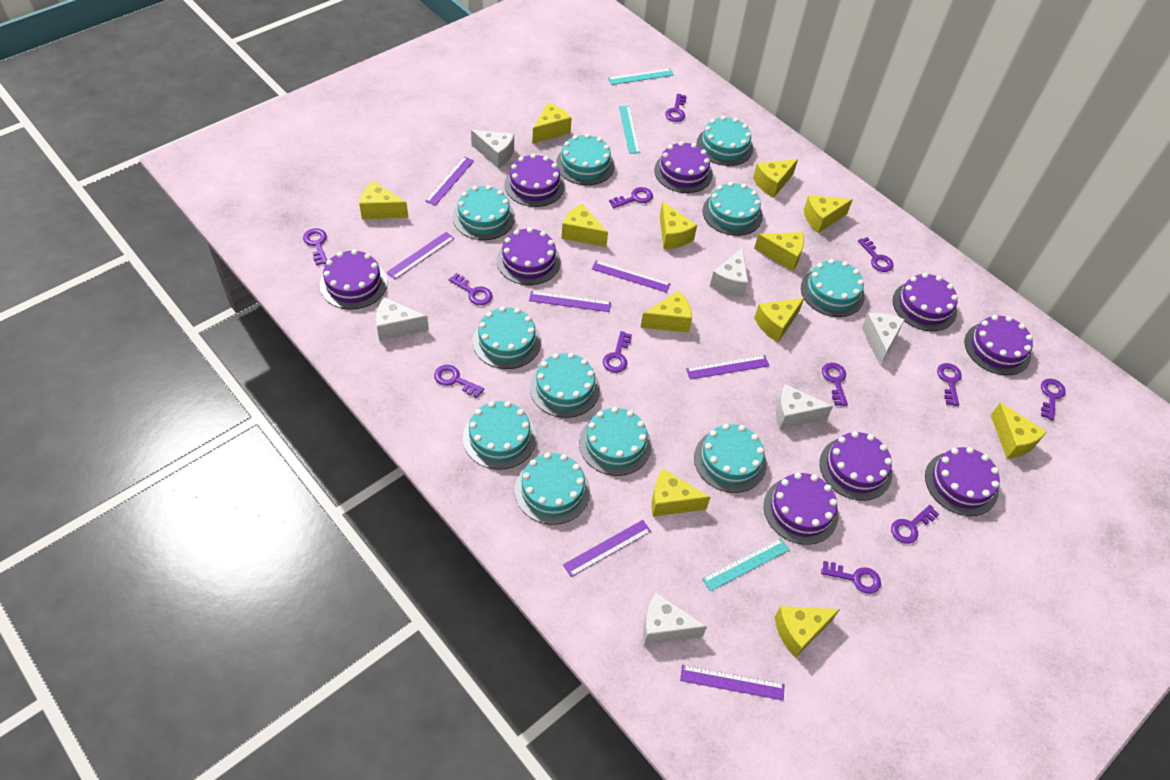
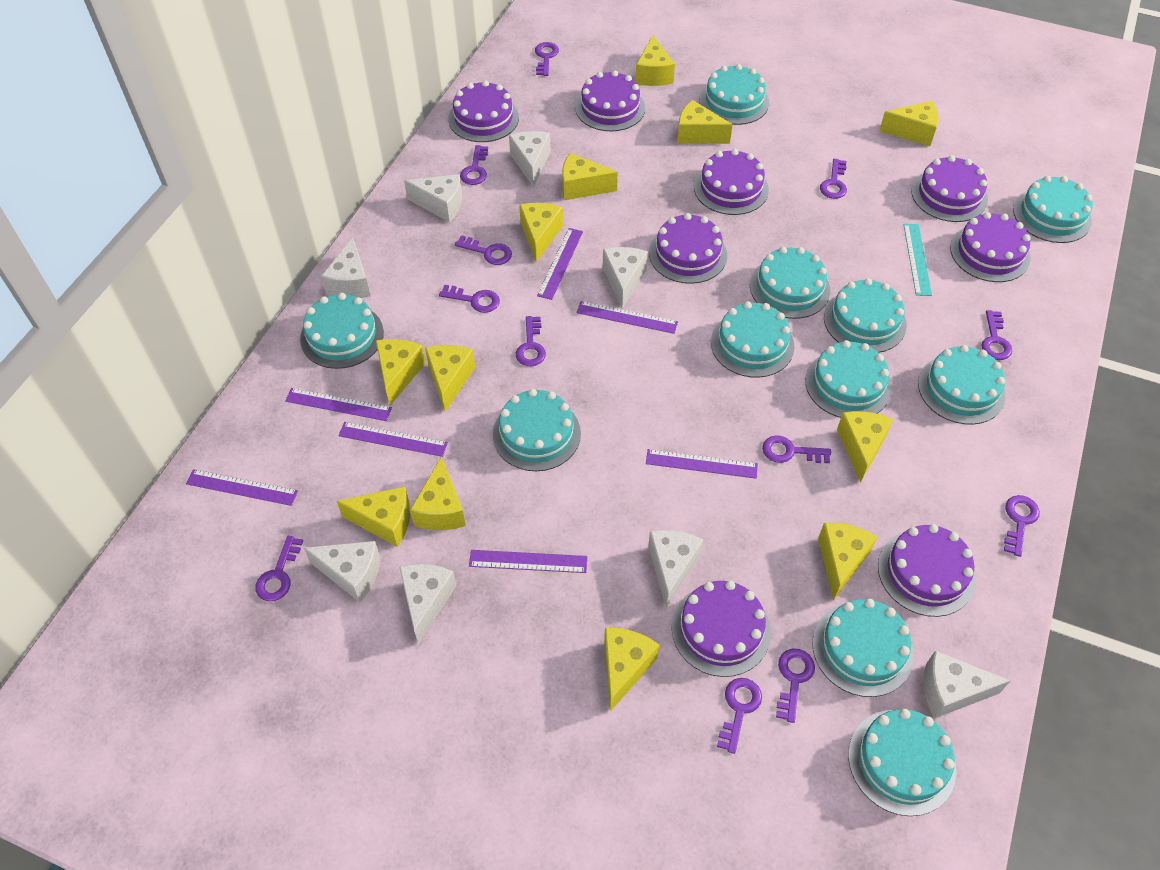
purple cake: [320,249,387,310] [497,227,561,285] [504,154,565,207] [654,141,713,193] [764,472,839,545] [820,431,892,501] [893,273,958,331] [925,447,1000,516] [965,315,1033,375] = 9 -> [448,80,519,142] [575,70,645,131] [649,213,727,284] [672,581,771,677] [694,149,769,215] [878,524,976,617] [911,155,988,222] [950,212,1031,282] = 8
turquoise ruler: [608,69,674,85] [619,106,640,154] [702,538,789,591] = 3 -> [903,224,932,296] = 1
white cheese: [376,297,429,341] [471,130,514,169] [643,592,707,645] [710,247,748,297] [776,384,833,429] [862,313,905,364] = 6 -> [304,541,380,602] [321,237,370,298] [399,564,456,644] [404,174,462,222] [509,131,550,187] [603,247,648,309] [648,530,703,608] [924,651,1010,719] = 8

